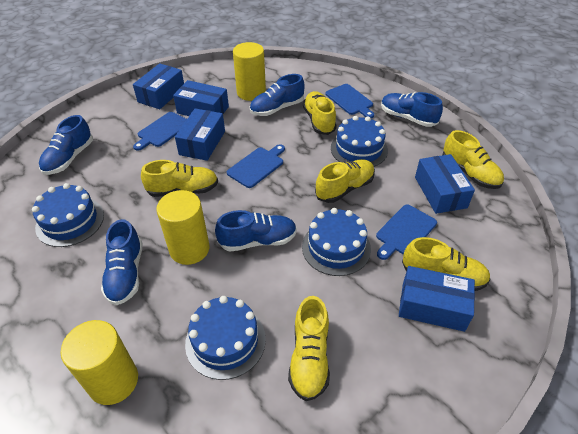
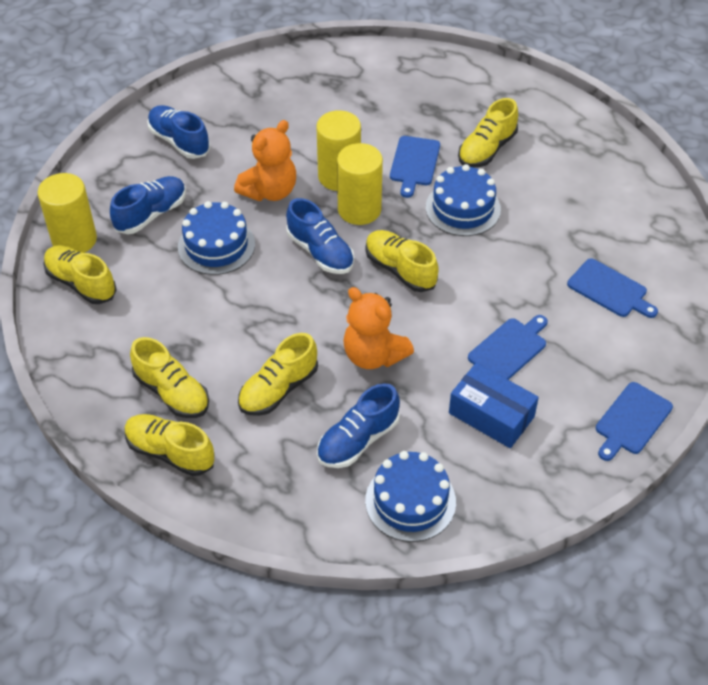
blue box: [133,63,184,109] [173,80,229,116] [175,108,225,161] [399,266,475,332] [415,154,475,214] = 5 -> [449,363,539,448] = 1
blue cake: [32,183,104,247] [185,296,266,380] [302,208,371,276] [331,116,388,167] = 4 -> [178,201,255,275] [365,451,456,542] [426,164,501,236] = 3
blue shoe: [39,115,93,175] [101,219,143,305] [215,210,297,252] [250,74,305,116] [381,92,443,127] = 5 -> [110,176,186,234] [147,105,210,159] [286,198,354,274] [317,383,400,468] = 4
orange teddy bear: none = 0 -> [234,120,296,201] [343,287,414,369] = 2

